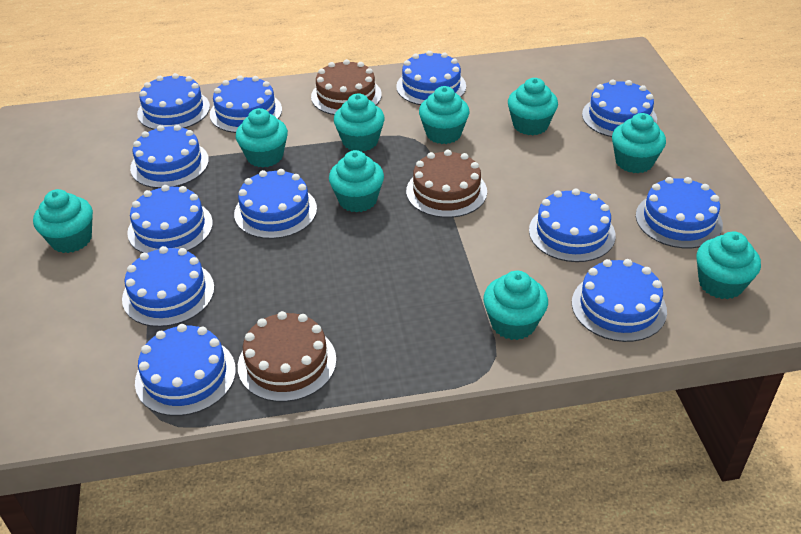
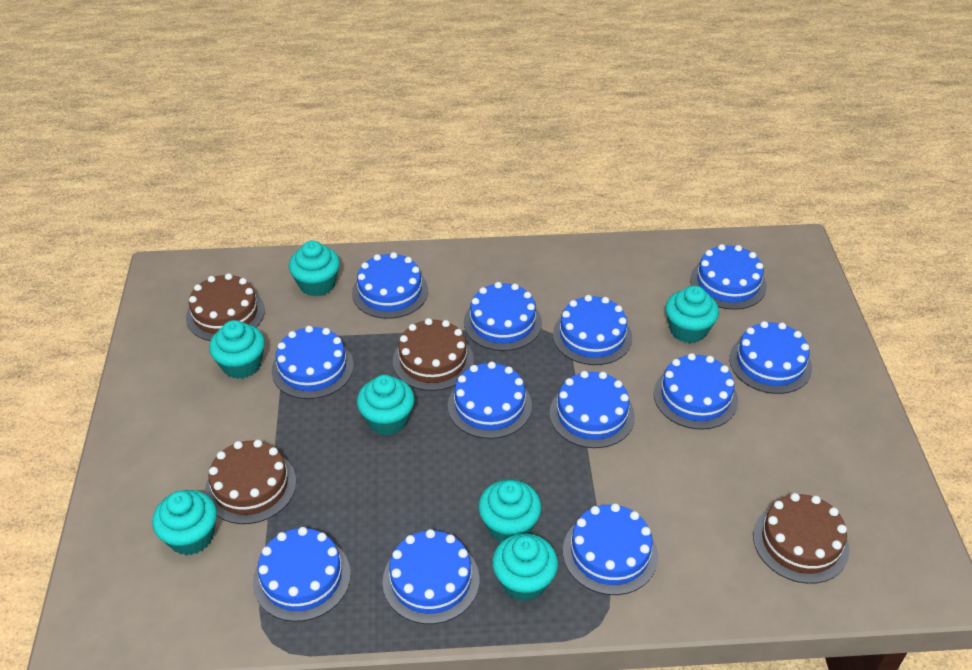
brown cake: [238,311,336,402] [311,59,382,115] [406,149,487,218] = 3 -> [186,273,265,341] [205,440,296,524] [393,318,474,391] [753,493,849,584] = 4
turquoise cupcake: [33,189,93,253] [236,108,288,167] [329,150,384,212] [334,93,385,152] [419,86,470,144] [483,271,548,340] [508,78,558,135] [612,113,666,173] [696,231,761,299] = 9 -> [152,490,217,555] [209,320,265,379] [289,241,340,296] [357,375,415,435] [479,480,541,543] [492,533,558,602] [665,286,719,343] = 7

